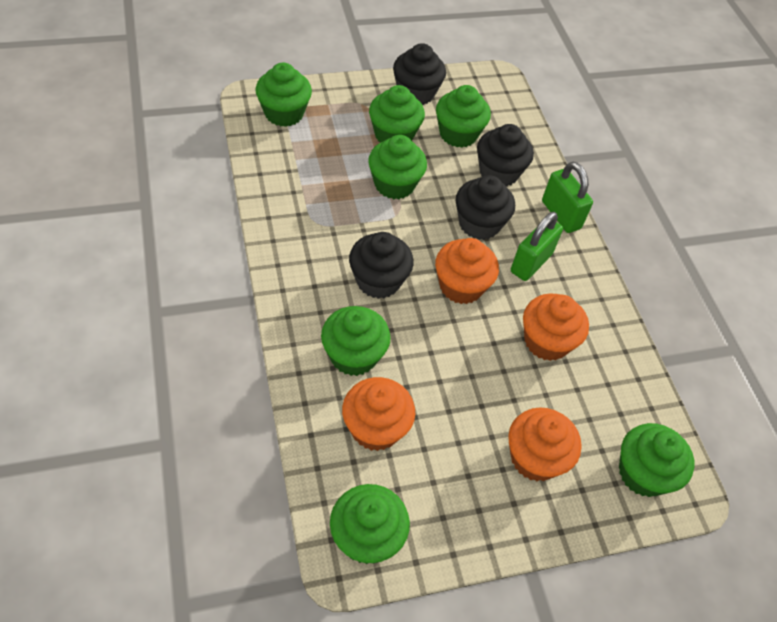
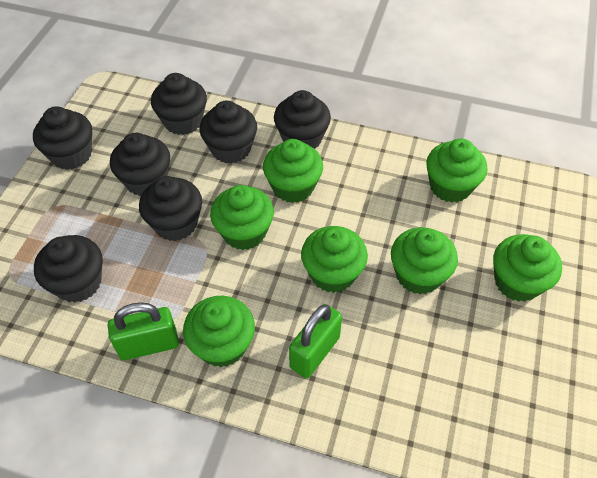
black cupcake: [349,232,414,299] [393,43,446,105] [456,175,515,240] [477,124,534,187] = 4 -> [33,106,92,170] [34,235,103,303] [110,133,170,196] [139,176,202,241] [151,73,207,135] [200,101,257,164] [274,90,331,149] = 7
orange cupcake: [342,377,415,451] [435,238,499,304] [508,407,582,481] [523,294,589,361] = 4 -> none = 0

